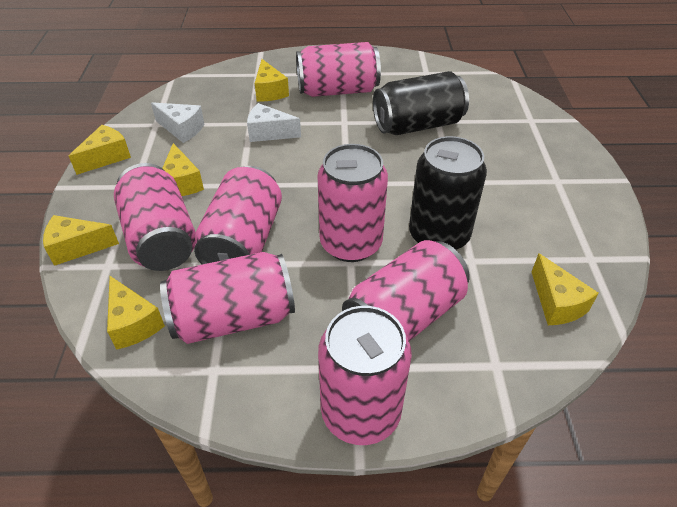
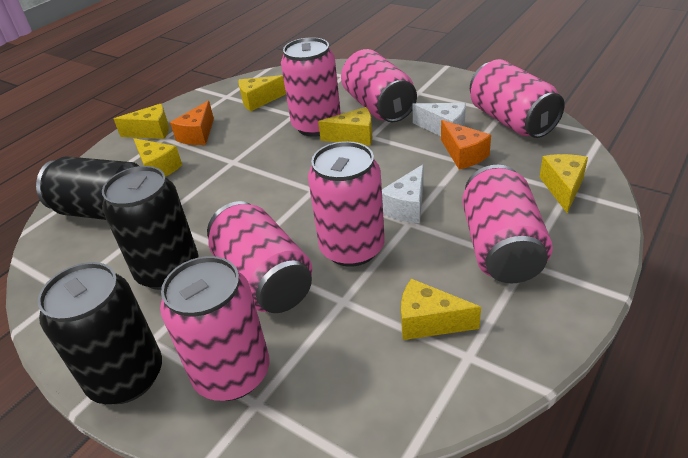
black can: [373,71,469,135] [409,136,487,250] = 2 -> [36,156,139,220] [37,262,162,404] [102,166,199,290] = 3
orange cheese: none = 0 -> [170,101,214,145] [441,120,491,169] = 2

